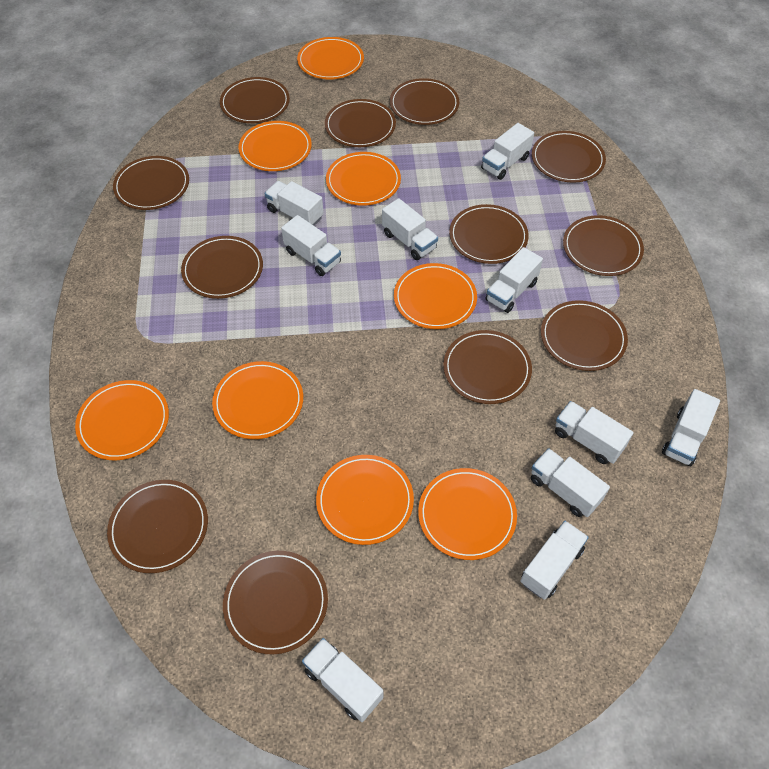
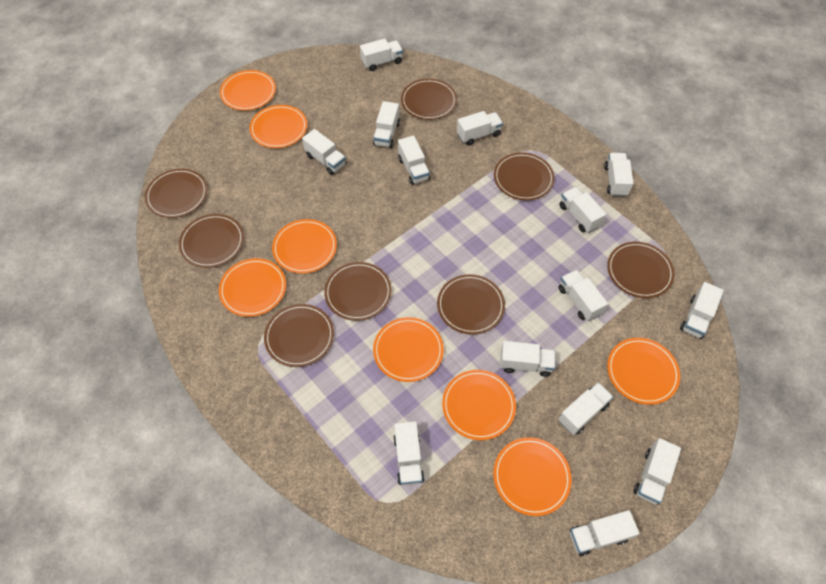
brown plate: [107,480,208,573] [113,156,189,210] [181,236,263,299] [220,77,290,123] [223,551,328,655] [325,99,396,147] [390,78,459,125] [443,330,532,404] [449,204,529,264] [532,131,606,183] [541,300,628,371] [563,215,644,276] = 12 -> [145,169,207,218] [179,214,244,268] [264,304,334,367] [324,262,392,321] [401,79,457,120] [437,274,505,335] [494,153,555,201] [607,242,674,298] = 8
white truck: [264,181,324,226] [281,215,341,276] [302,638,383,722] [382,198,438,260] [481,123,534,180] [485,247,543,313] [520,521,589,600] [531,448,610,517] [555,401,633,464] [662,389,720,466] = 10 -> [302,129,346,175] [360,39,403,71] [373,101,400,148] [393,421,424,486] [398,135,430,185] [457,111,503,145] [500,341,556,377] [558,382,613,435] [559,270,608,321] [560,187,607,233] [570,510,640,556] [604,153,634,197] [633,438,681,505] [680,282,724,339] = 14

